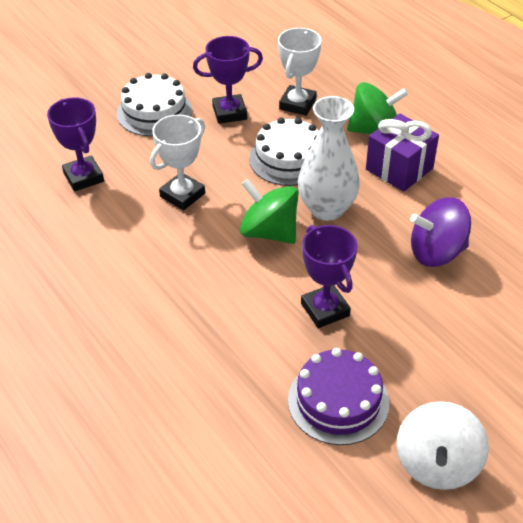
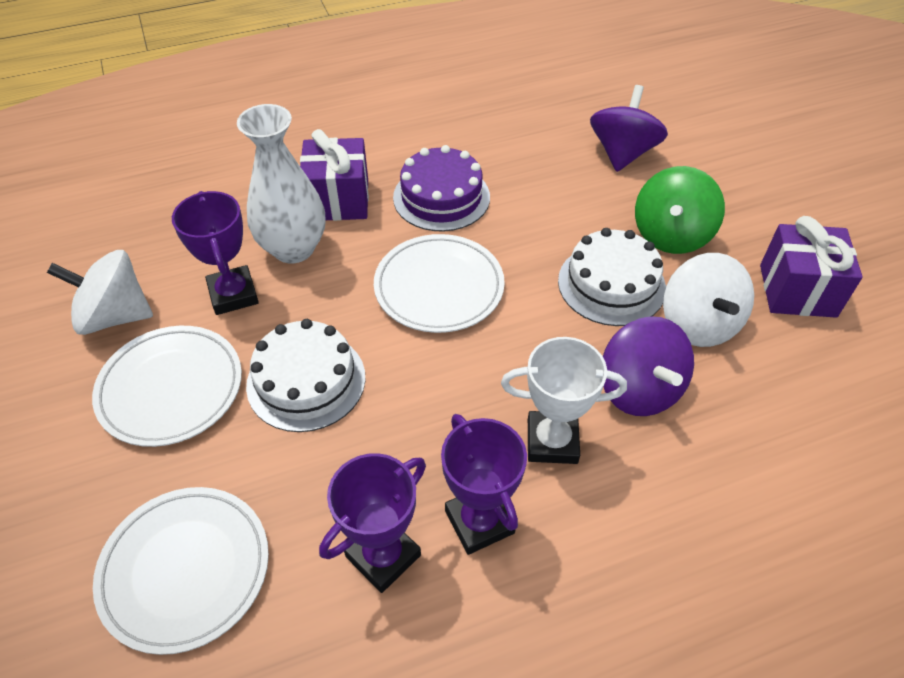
green spinning top: [240,179,298,244] [347,82,408,134] = 2 -> [635,166,725,254] = 1
purple gift: [366,114,439,192] = 1 -> [300,129,369,221] [760,216,863,318] = 2
purple spinning top: [410,197,471,267] = 1 -> [590,85,668,172] [603,316,694,416] = 2
white plate: none = 0 -> [92,326,242,447] [93,487,269,655] [374,234,505,333] = 3
white spinning top: [396,401,489,490] = 1 -> [47,250,153,335] [663,253,754,347] = 2
white trophy: [150,114,205,210] [278,28,322,116] = 2 -> [501,337,627,464] = 1

